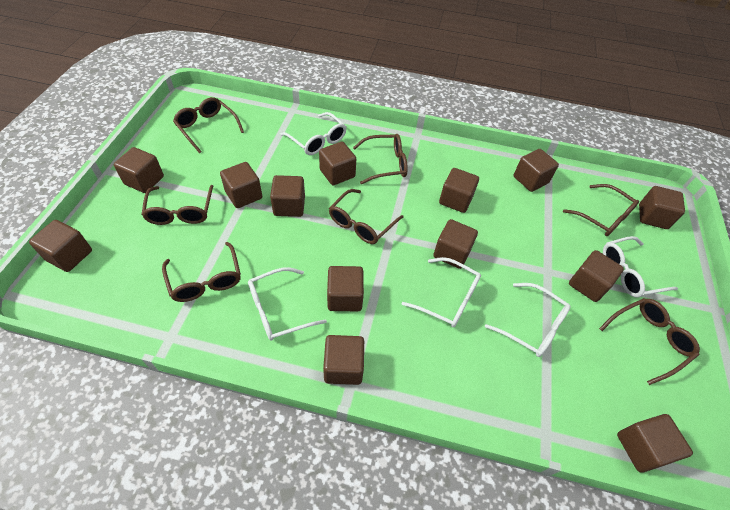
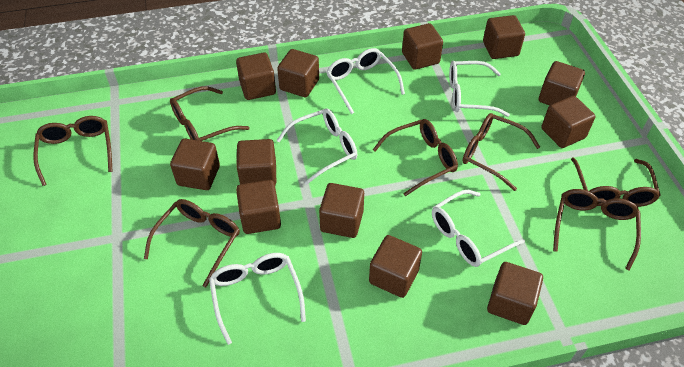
brown cube: [29,220,92,272] [114,147,164,193] [220,162,262,208] [270,175,305,217] [319,142,356,185] [323,335,364,385] [327,266,364,311] [433,219,478,269] [439,168,479,213] [514,149,559,192] [569,250,624,302] [617,414,693,473] [639,186,685,229] = 13 -> [170,139,220,190] [236,52,276,100] [236,139,276,185] [236,180,281,234] [277,49,319,97] [319,183,364,238] [369,235,422,298] [402,23,443,70] [483,15,525,59] [487,262,543,325] [539,61,585,105] [541,96,595,148] = 12

